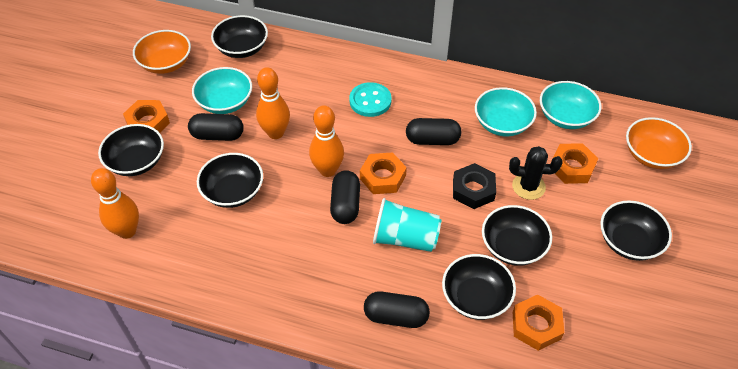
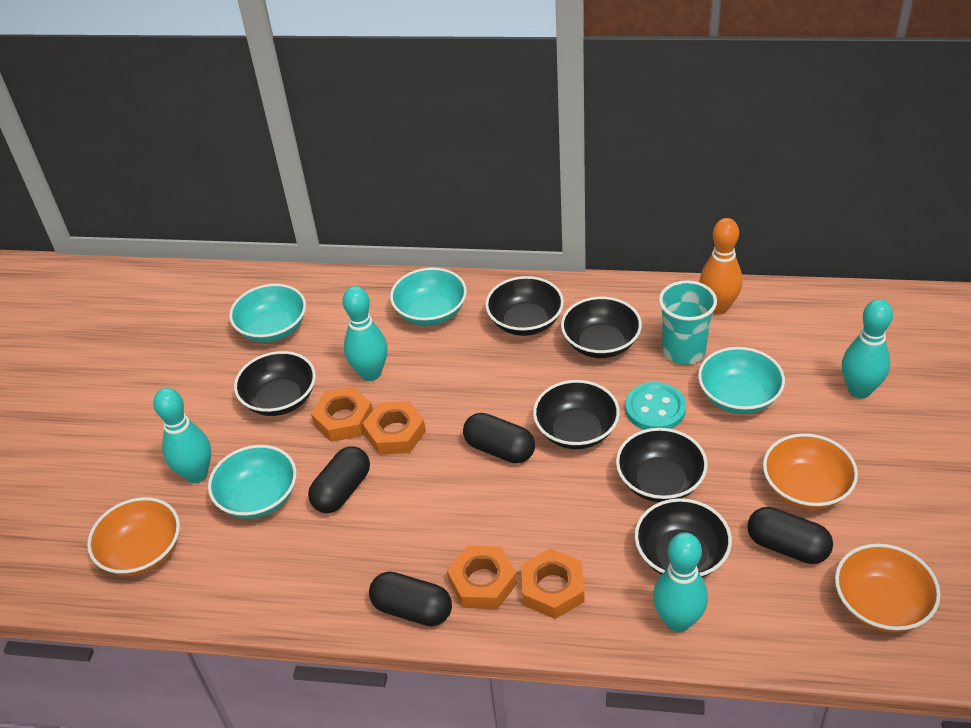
black cactus: [509,146,563,200] = 1 -> none = 0
black nut: [453,163,496,209] = 1 -> none = 0
orange bowl: [133,30,191,74] [626,117,692,169] = 2 -> [87,497,180,576] [763,433,858,510] [835,544,940,632] = 3
orange bowling pin: [91,168,139,239] [256,67,290,139] [309,105,344,177] = 3 -> [699,218,743,314] = 1
turquoise bowl: [192,67,252,114] [475,87,537,136] [540,81,601,129] = 3 -> [208,445,297,519] [229,284,306,343] [390,268,467,326] [698,347,785,414] = 4
turquoise bowling pin: none = 0 -> [153,388,211,483] [343,286,388,381] [653,532,708,632] [842,299,893,399] = 4

